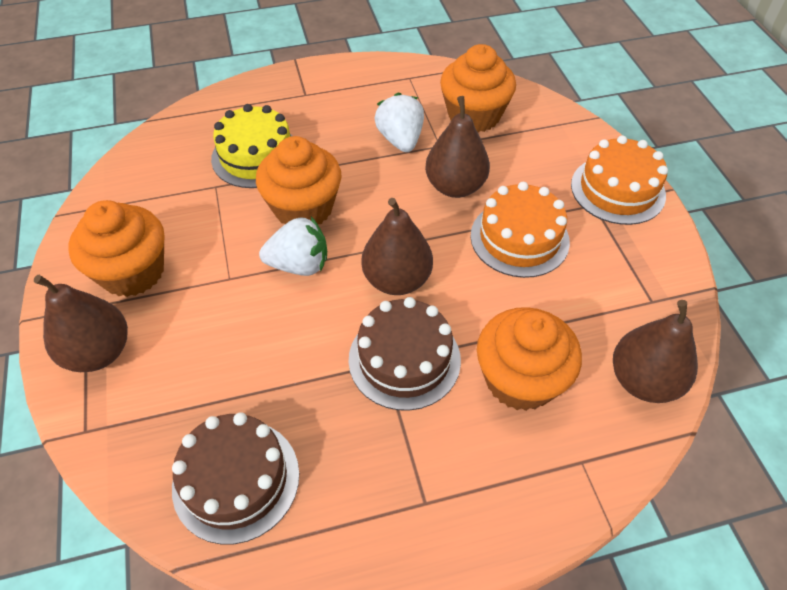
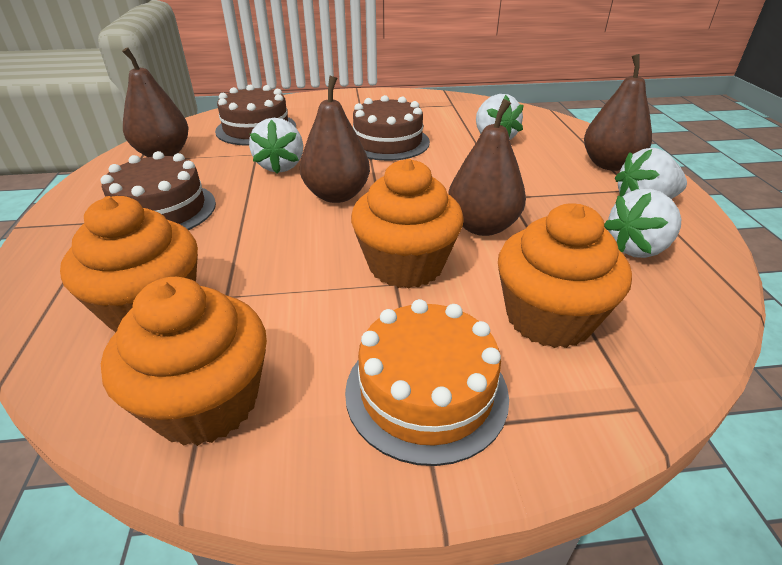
brown cake: [172,412,299,545] [349,297,461,411] = 2 -> [101,151,216,230] [215,85,296,146] [353,95,430,161] = 3
orange cake: [471,182,570,278] [571,135,668,225] = 2 -> [345,299,509,466] = 1
white strawberry: [259,217,327,276] [374,93,424,152] = 2 -> [249,118,303,174] [476,94,524,140] [604,189,681,258] [615,148,687,199] = 4
yellow cake: [211,104,292,188] = 1 -> none = 0

